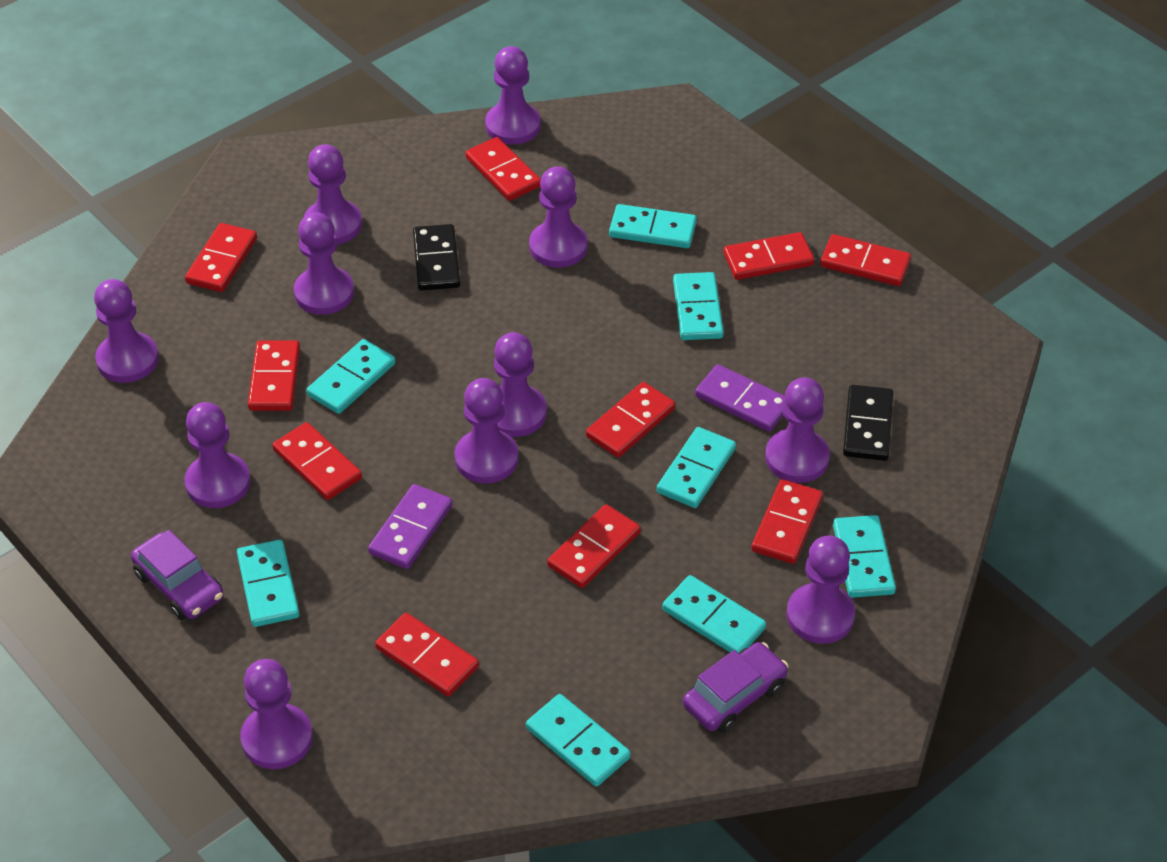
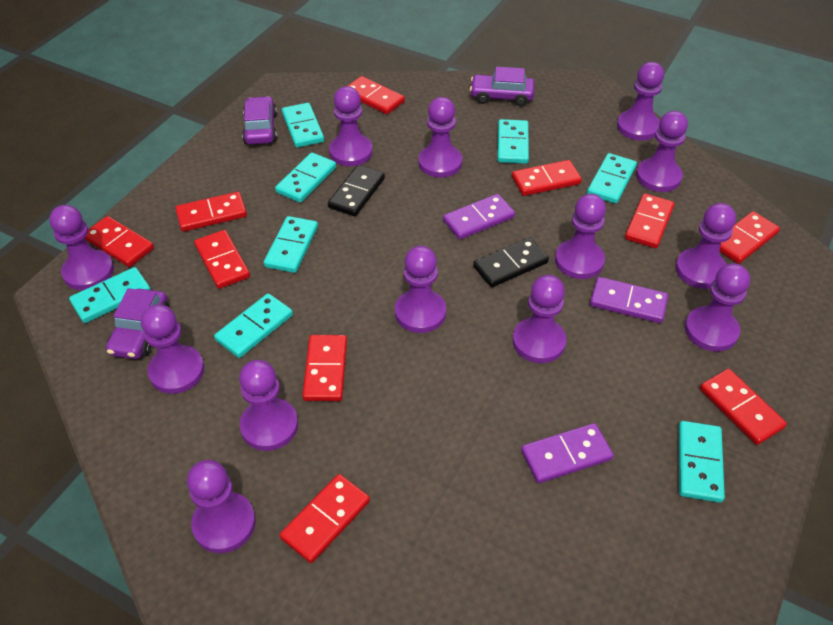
purple car: [131,530,223,620] [683,642,788,733] = 2 -> [106,288,169,359] [242,96,277,145] [470,67,535,107] = 3
purple domino: [368,484,453,569] [695,364,785,432] = 2 -> [443,194,515,240] [521,423,614,483] [590,277,668,323] = 3
purple pawn: [94,279,159,383] [184,402,251,508] [240,659,313,769] [294,212,354,315] [304,144,362,245] [454,378,519,484] [485,46,541,145] [494,332,547,437] [529,166,588,268] [765,377,830,483] [786,535,855,644] = 11 -> [49,205,114,290] [141,304,204,394] [187,460,256,553] [239,360,298,451] [329,86,373,166] [395,246,446,333] [419,97,462,178] [513,275,566,363] [555,194,606,279] [617,62,664,141] [636,111,688,192] [675,203,736,289] [685,263,750,352] = 13

